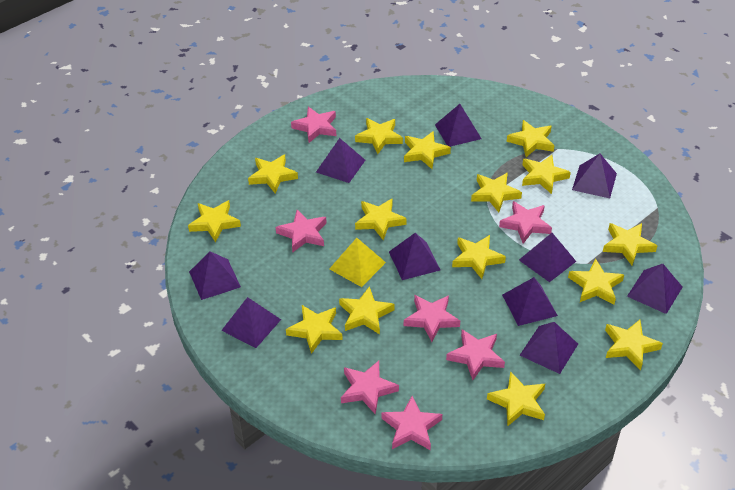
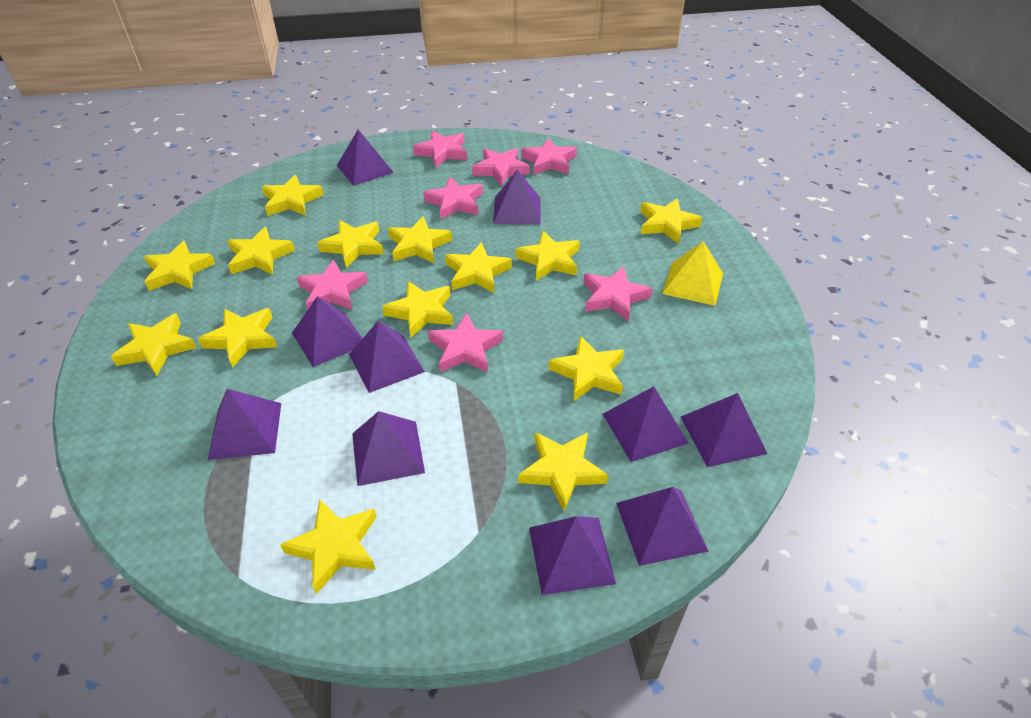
yellow star: [188,200,241,243] [248,154,298,194] [286,305,343,354] [339,286,394,334] [355,118,403,154] [355,198,407,240] [404,131,451,169] [452,235,506,279] [471,173,522,212] [487,371,545,427] [507,120,555,157] [522,155,571,194] [568,259,624,304] [603,223,657,265] [605,320,663,370] = 15 -> [111,313,196,376] [144,241,215,291] [198,308,277,368] [227,227,295,275] [262,175,323,216] [280,499,376,594] [317,220,384,268] [382,281,453,338] [388,216,452,263] [445,242,512,293] [515,231,580,281] [518,432,609,511] [549,336,624,401] [640,198,702,244] = 14

